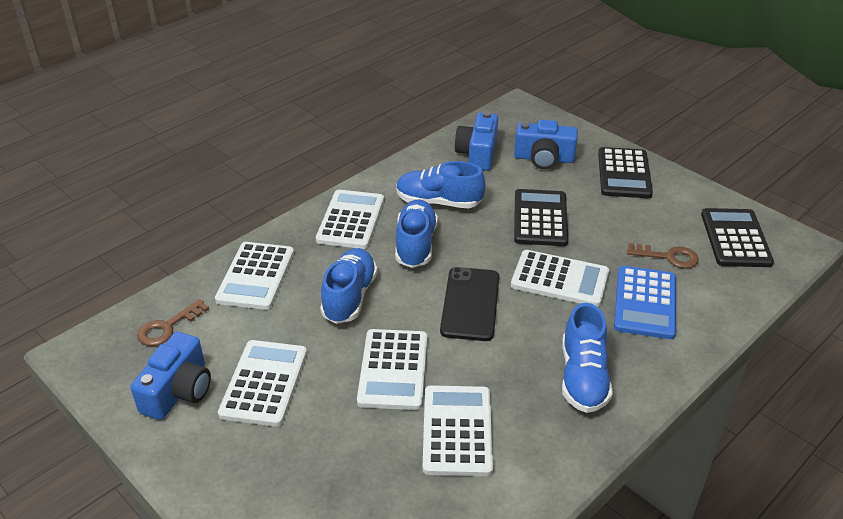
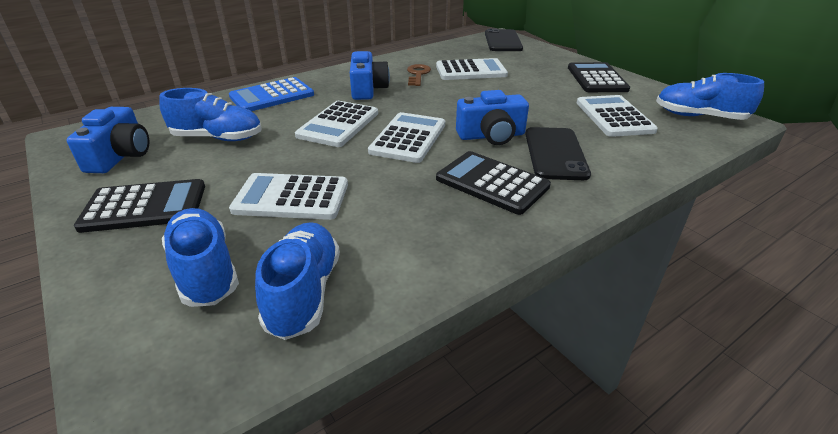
black phone: [440,267,499,341] = 1 -> [485,28,523,51] [525,127,591,180] = 2
brown key: [137,299,209,346] [627,243,699,269] = 2 -> [407,64,431,86] = 1
white calculator: [215,242,294,310] [218,340,307,427] [316,190,384,249] [357,329,427,410] [423,386,493,476] [511,250,609,307] = 6 -> [229,173,348,220] [295,101,378,147] [368,112,445,163] [436,58,508,80] [577,95,658,137] = 5

